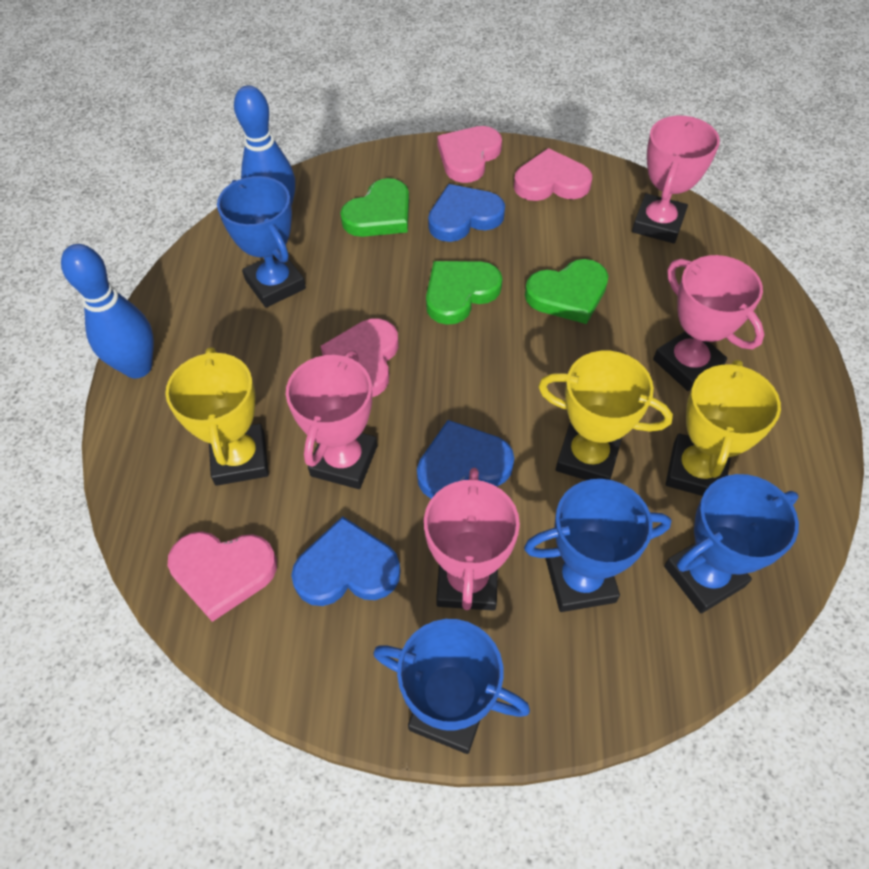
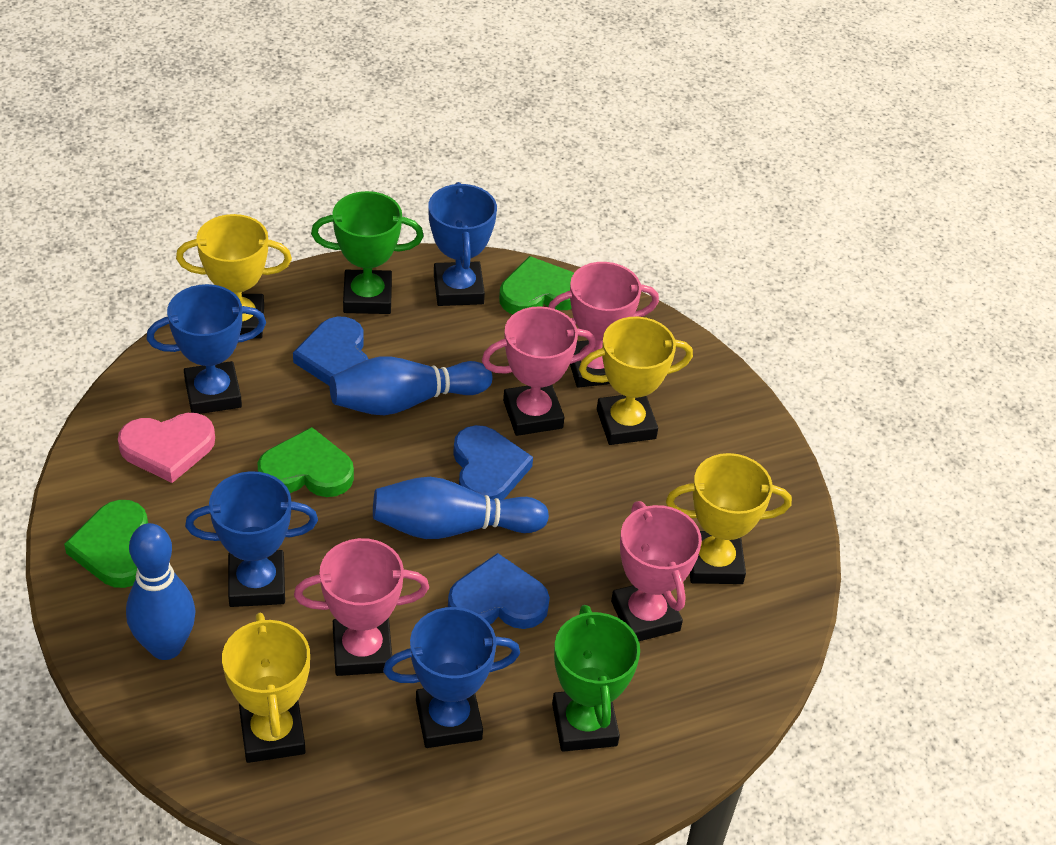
blue bowling pin: [61,244,154,379] [234,85,295,206] = 2 -> [126,523,195,660] [330,356,492,415] [373,477,549,539] = 3
green trophy: none = 0 -> [311,191,424,314] [552,605,640,752] = 2
pink heart: [168,531,277,622] [321,318,398,397] [438,126,502,183] [514,148,592,201] = 4 -> [118,413,215,483] = 1
yellow trophy: [165,348,269,486] [538,351,673,480] [666,360,781,496] = 3 -> [176,214,292,338] [222,613,310,763] [579,317,693,445] [666,453,792,584] = 4

